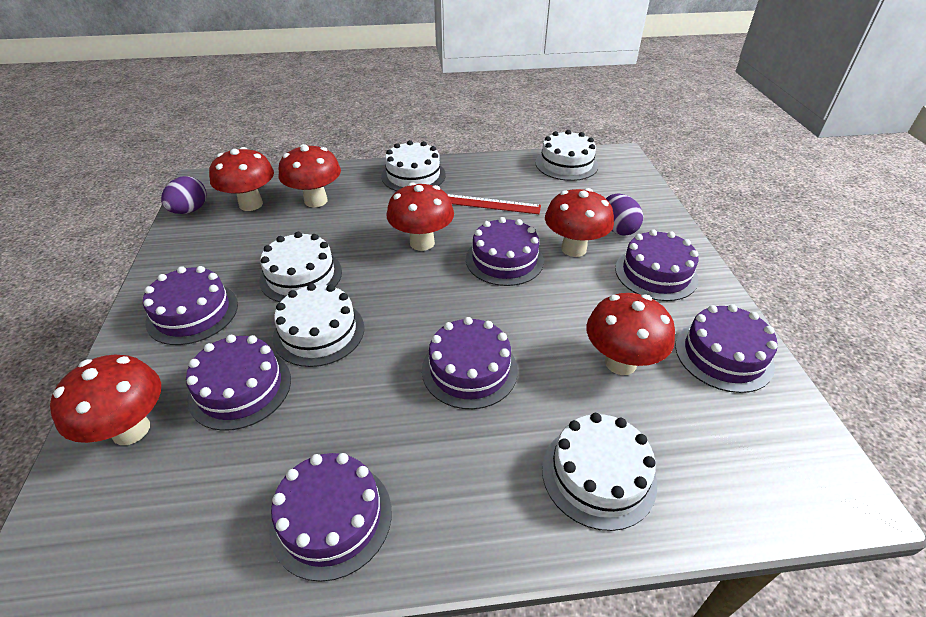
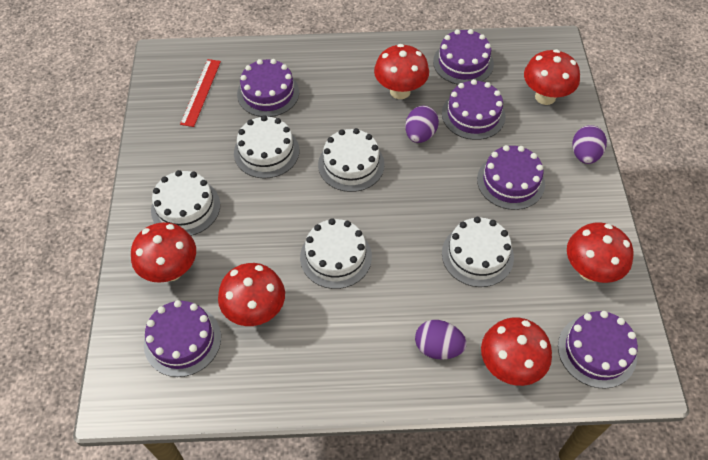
purple cake: [143,266,238,345] [186,335,291,431] [269,453,392,582] [422,317,518,409] [466,217,544,286] [615,229,698,301] [675,304,778,393] = 7 -> [144,300,221,377] [237,59,299,117] [433,29,494,85] [442,79,506,140] [477,145,545,210] [558,311,638,389] = 6
purple egg: [161,176,207,214] [606,194,643,236] = 2 -> [405,106,439,143] [415,320,467,359] [572,125,607,164] = 3

